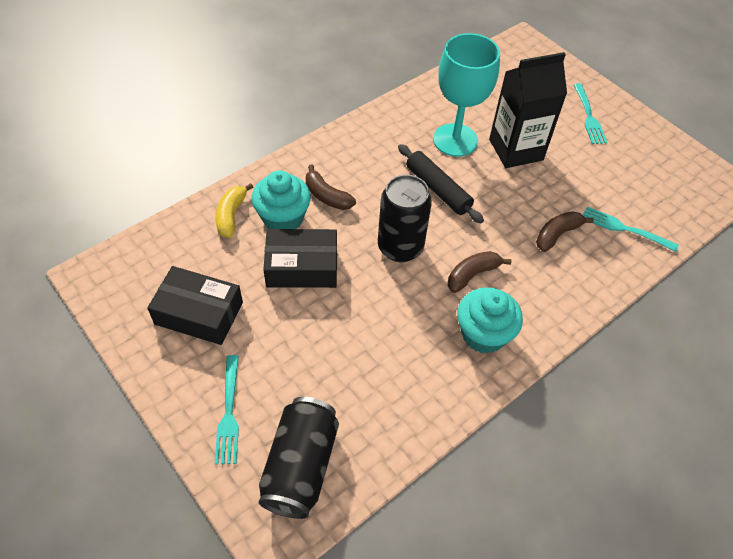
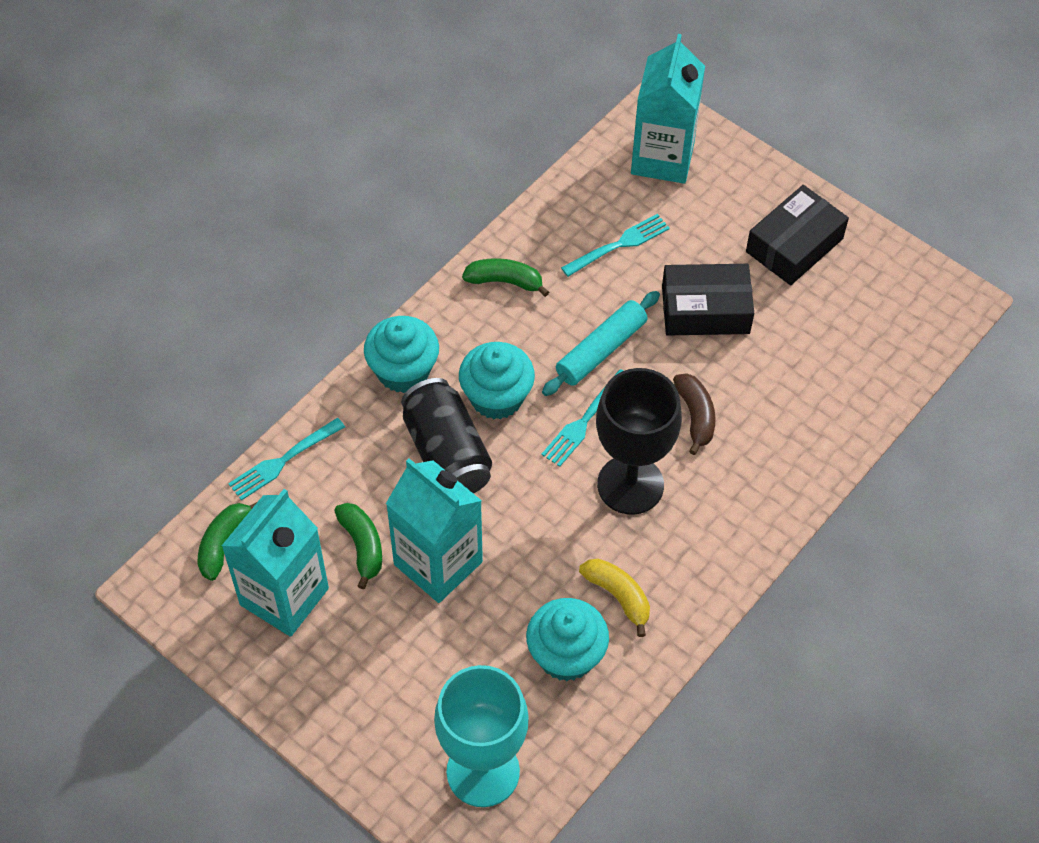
black can: [259,397,339,519] [378,175,432,263] = 2 -> [401,378,492,494] = 1
black carton: [489,52,567,168] = 1 -> none = 0
black goblet: none = 0 -> [596,368,682,515] = 1
black rolling pin: [398,144,484,224] = 1 -> none = 0
brown banana: [306,165,356,210] [448,251,511,293] [536,211,594,252] = 3 -> [673,373,715,455] = 1
green banana: none = 0 -> [198,502,257,581] [334,503,382,589] [462,258,549,297] = 3
turquoise carton: none = 0 -> [222,489,329,637] [386,458,483,603] [631,34,705,184] = 3
turquoise cupcake: [252,170,311,229] [457,287,523,354] = 2 -> [364,316,439,393] [459,342,535,420] [526,598,609,681] = 3
turquoise rolling pin: none = 0 -> [542,291,660,396] = 1

